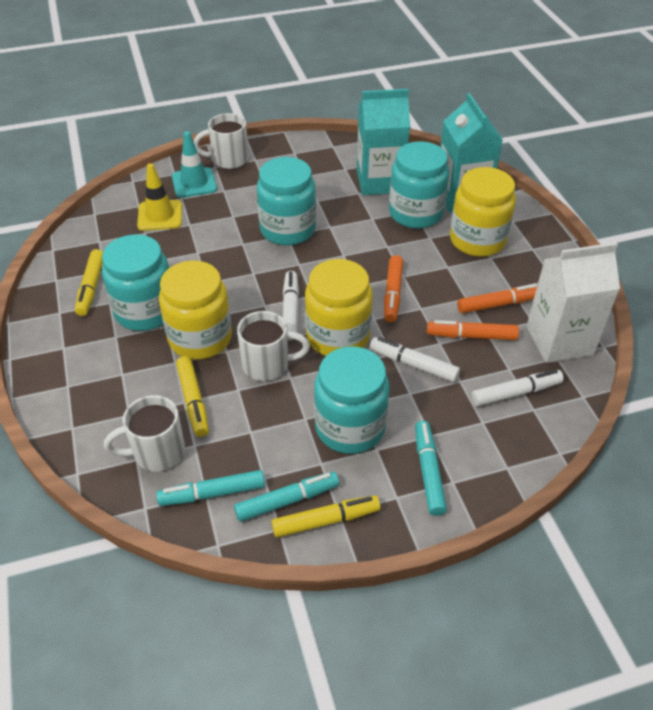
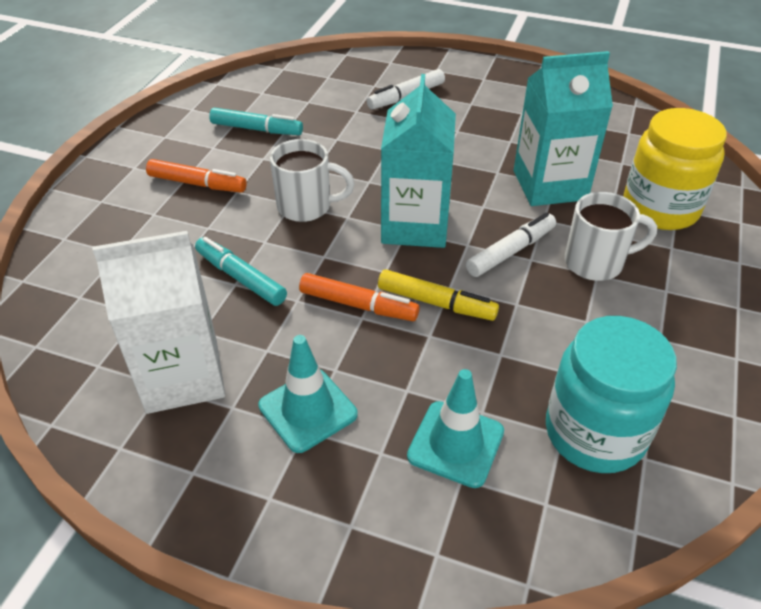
orange marker: [384,255,403,322] [427,320,519,340] [457,284,537,314] = 3 -> [146,159,247,193] [299,273,420,321] = 2
turquoise jar: [102,234,169,331] [257,157,316,245] [314,346,389,454] [389,141,449,229] = 4 -> [546,316,677,473] = 1
turquoise marker: [156,470,265,506] [234,472,339,522] [415,421,447,516] = 3 -> [195,237,287,306] [209,108,303,135] = 2
turquoise traffic cone: [172,131,217,198] = 1 -> [258,335,358,453] [407,369,504,488] = 2
white marker: [283,271,299,341] [370,337,460,382] [471,370,564,407] = 3 -> [367,69,445,110] [466,213,556,277] = 2
white mug: [104,395,185,472] [194,113,248,169] [237,311,310,381] = 3 -> [270,139,355,222] [565,192,657,281] = 2
yellow jar: [159,261,232,360] [305,259,373,356] [450,167,516,257] = 3 -> [623,108,727,230] = 1
yellow marker: [75,249,103,316] [176,356,209,437] [272,495,380,538] = 3 -> [378,269,499,321] = 1
yellow traffic cone: [137,163,182,231] = 1 -> none = 0

